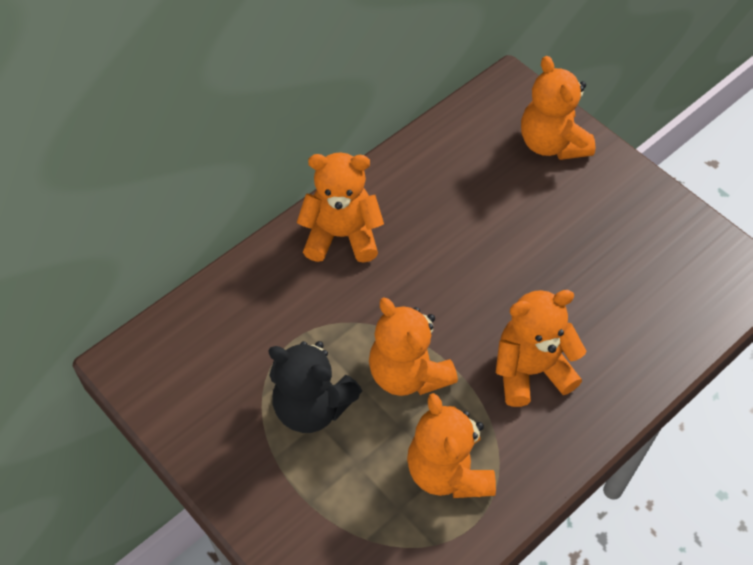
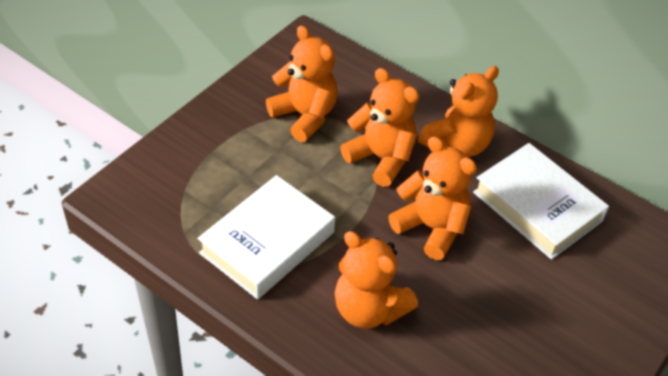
black teddy bear: [268,341,362,433] = 1 -> none = 0
white book: none = 0 -> [197,175,335,299] [473,143,609,260] = 2

